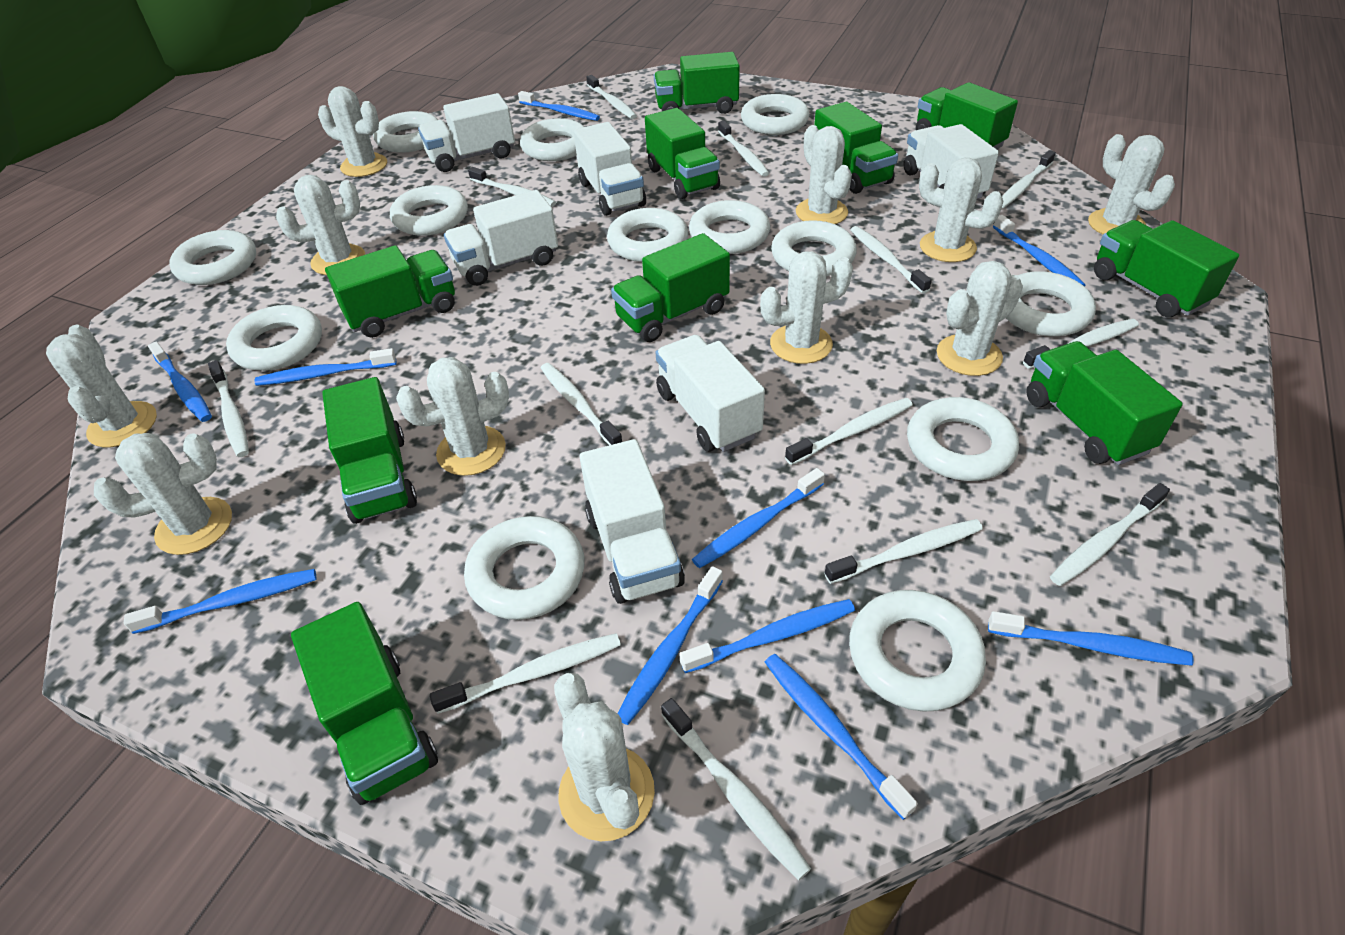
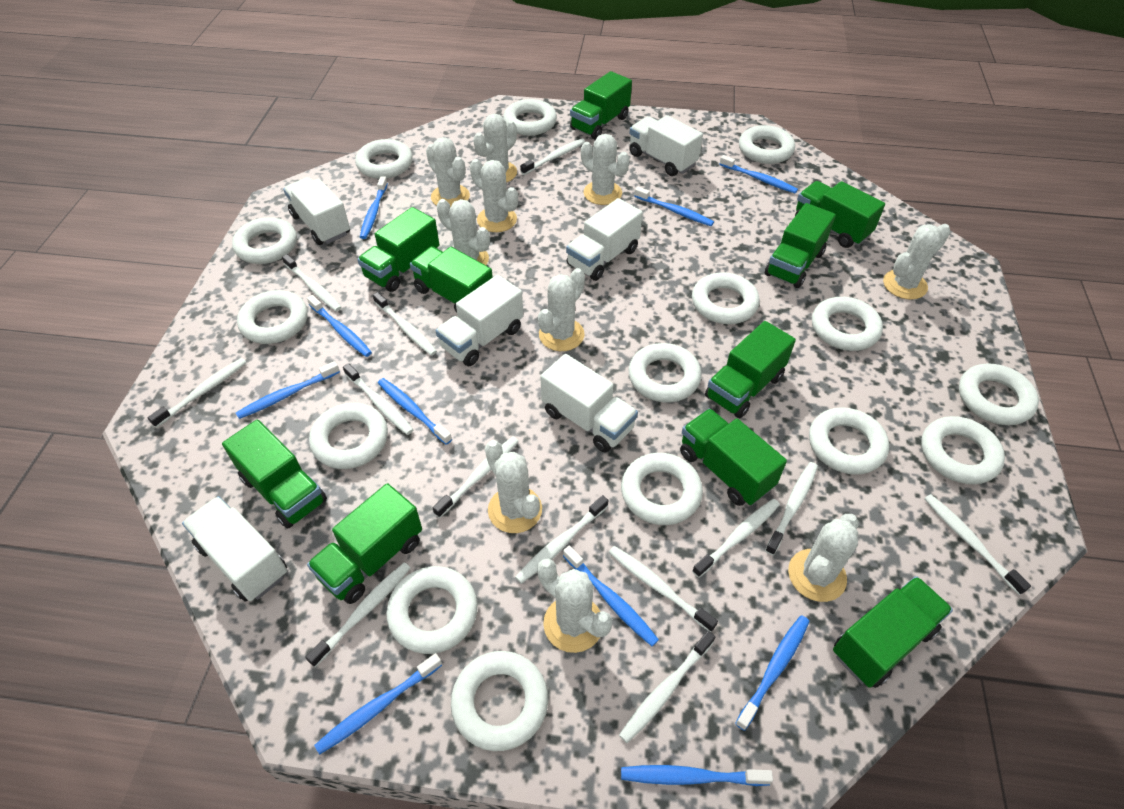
white cactus: [46,325,157,447] [94,433,232,555] [276,175,365,275] [318,86,387,177] [396,357,509,476] [554,673,655,841] [760,251,853,364] [796,125,852,224] [919,158,1004,262] [937,261,1023,376] [1088,134,1175,235] = 11 -> [426,137,470,208] [437,199,490,265] [470,159,518,232] [473,114,517,182] [485,440,542,533] [537,559,612,653] [538,268,585,351] [581,134,630,205] [788,514,859,602] [883,224,950,300] = 10
white ring: [169,230,256,285] [226,305,322,371] [373,111,438,153] [390,185,468,236] [464,516,585,620] [520,118,585,161] [607,208,688,262] [689,200,770,254] [741,94,809,135] [771,220,857,276] [849,590,986,711] [907,397,1019,481] [1006,271,1096,336] = 13 -> [232,217,297,264] [237,290,308,344] [309,403,388,469] [355,139,413,179] [386,566,478,654] [451,651,548,751] [503,99,557,136] [621,453,703,525] [628,343,702,403] [692,272,759,324] [739,125,795,164] [809,407,889,475] [812,297,883,351] [921,416,1005,484] [959,363,1039,425] = 15

